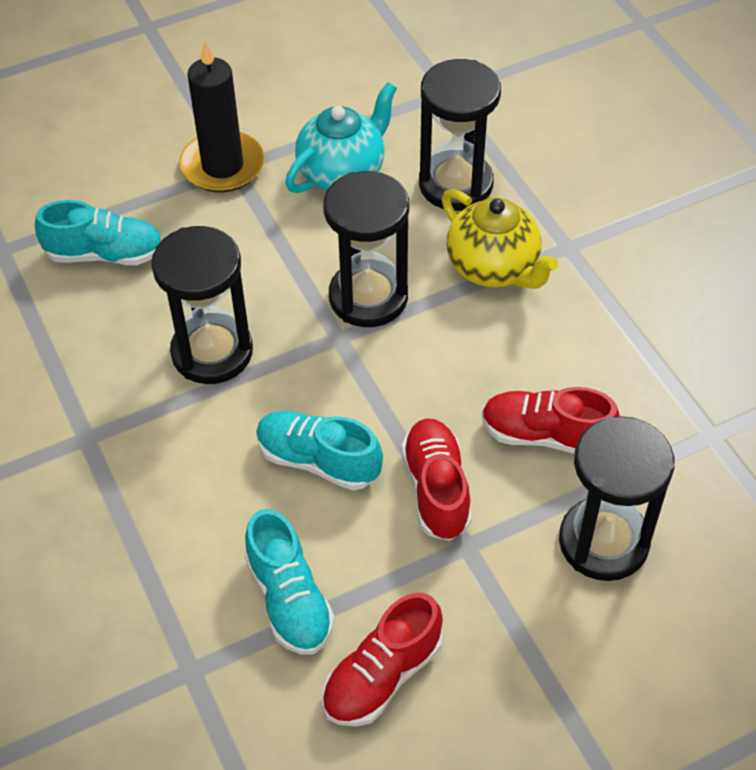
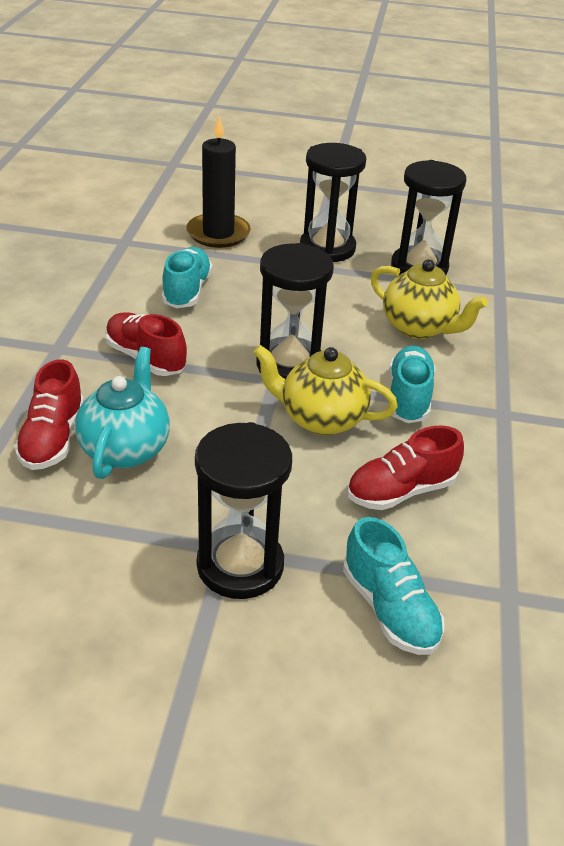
yellow teapot: [442,189,559,289] = 1 -> [253,345,398,435] [371,259,488,339] = 2

